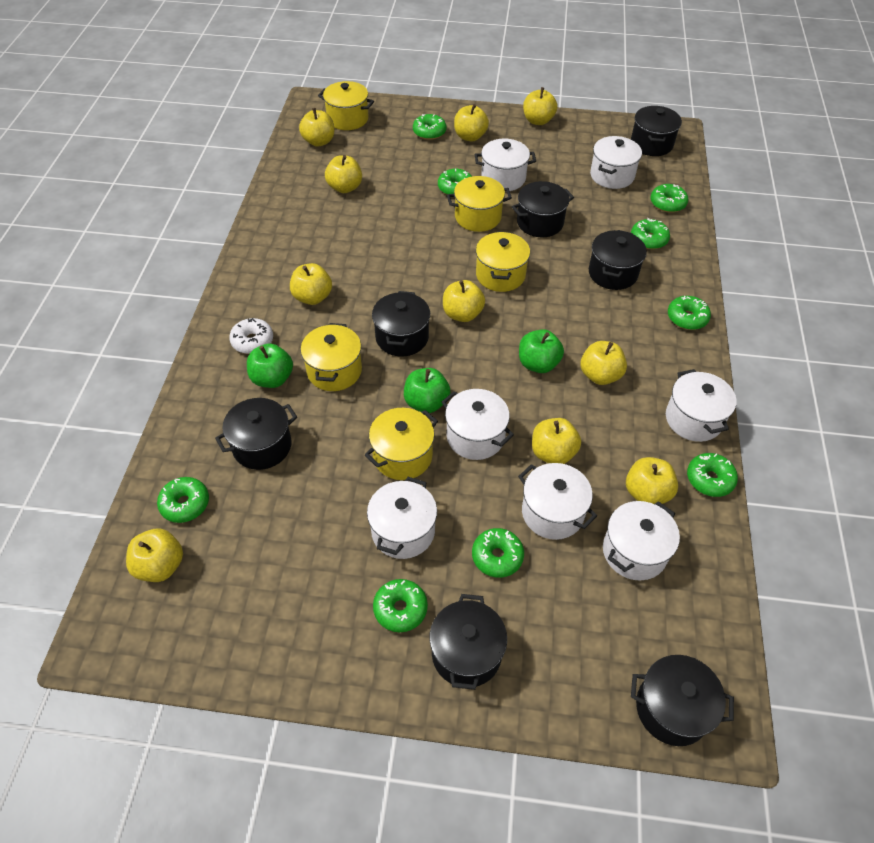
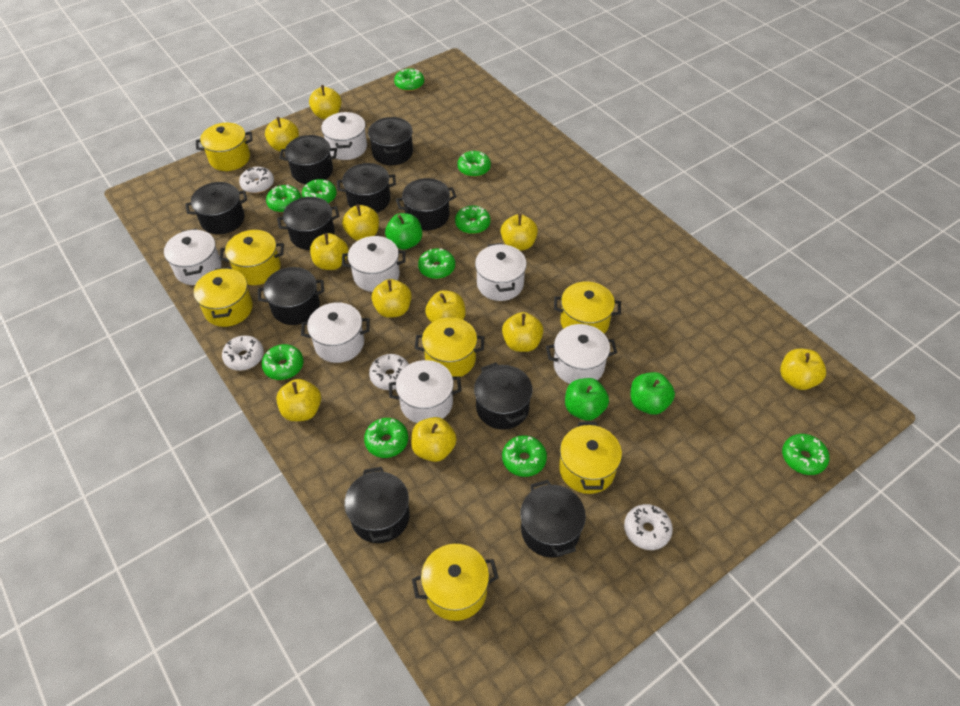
black pot: [215,398,297,470] [372,291,430,357] [429,594,507,690] [512,181,574,237] [589,230,647,290] [631,106,682,156] [631,655,734,746] = 7 -> [185,182,247,234] [258,267,324,325] [277,197,340,250] [279,135,337,184] [337,163,396,213] [344,467,410,543] [368,117,413,165] [396,178,457,230] [474,362,532,430] [520,480,586,557] = 10
green donut: [157,477,209,523] [373,579,428,632] [413,114,446,140] [438,169,472,195] [472,528,524,578] [631,218,670,249] [650,184,688,213] [668,296,711,330] [687,453,738,497] = 9 -> [262,344,304,380] [266,184,301,212] [302,179,337,203] [364,418,408,458] [394,68,424,91] [418,248,455,279] [455,206,490,234] [457,151,491,177] [502,435,547,477] [782,434,829,475] = 10
white donut: [229,318,273,354] = 1 -> [222,335,264,371] [239,167,274,193] [369,354,409,390] [624,504,673,550] = 4
yellow apple: [126,528,183,582] [290,263,332,305] [299,108,335,147] [325,155,362,193] [443,280,485,322] [454,104,489,142] [523,87,557,125] [532,418,581,464] [580,341,627,385] [626,457,678,504] = 10 -> [265,117,299,152] [276,379,321,421] [309,85,342,119] [310,233,349,270] [342,204,379,241] [371,279,411,318] [411,417,457,462] [425,290,466,323] [500,214,538,251] [502,312,543,352] [780,349,826,390] = 11
yellow pot: [301,323,362,391] [318,81,374,130] [365,408,438,480] [447,176,512,232] [476,231,530,292] = 5 -> [194,267,253,327] [196,123,253,171] [219,230,284,285] [412,544,499,621] [415,317,484,377] [554,281,621,334] [559,422,622,494] = 7

